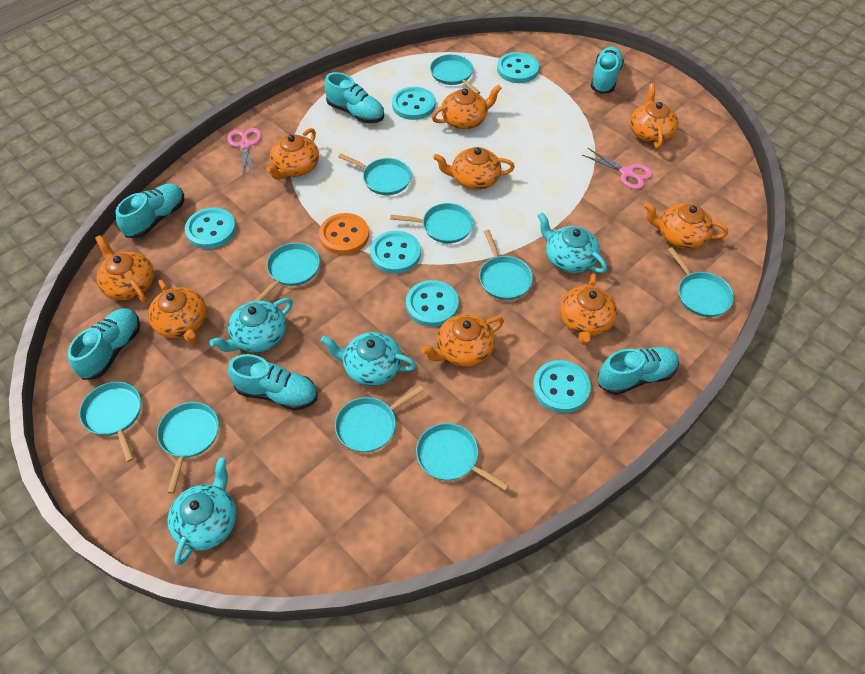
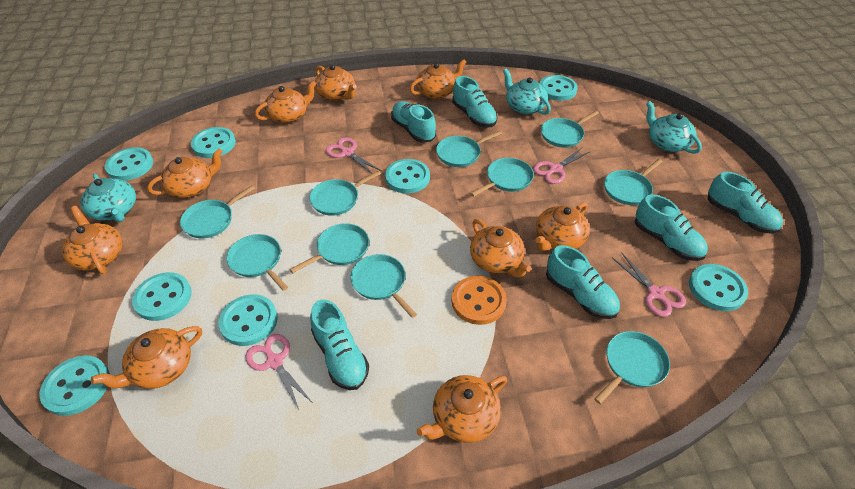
pink scissors: [227,128,262,178] [583,148,652,189] = 2 -> [245,334,313,409] [326,137,382,174] [533,148,591,184] [612,252,686,317] = 4
turquoise button: [185,208,236,249] [370,231,421,274] [392,87,435,120] [406,280,459,327] [497,52,539,83] [533,360,591,413] = 6 -> [39,355,110,416] [105,147,153,181] [132,272,192,321] [191,127,236,158] [218,294,278,346] [385,159,430,193] [539,75,578,101] [689,264,748,311] = 8
turquoise teapot: [168,457,237,565] [210,298,293,352] [321,332,417,386] [538,212,607,273] = 4 -> [80,174,136,222] [503,68,551,115] [646,101,702,154] = 3

